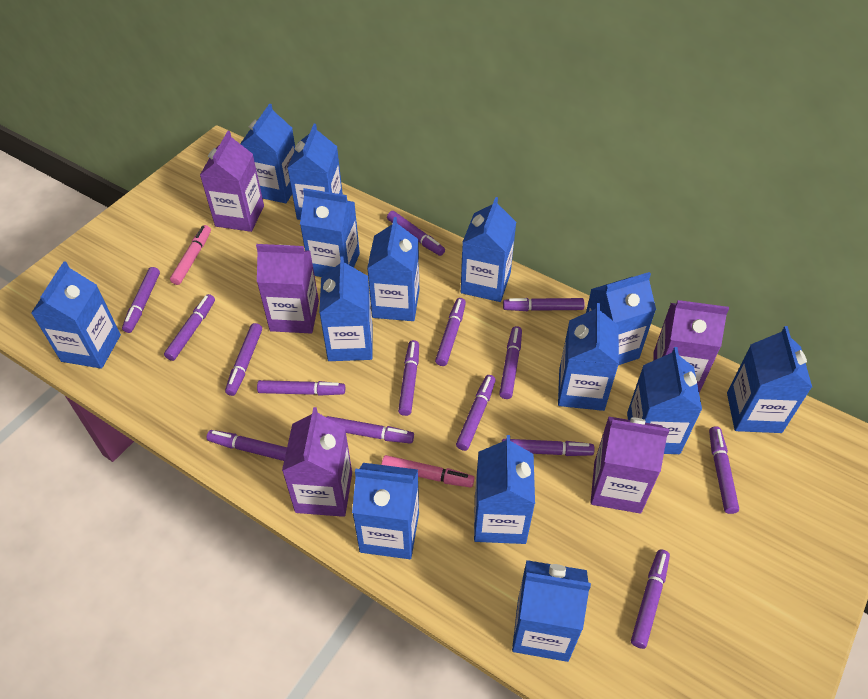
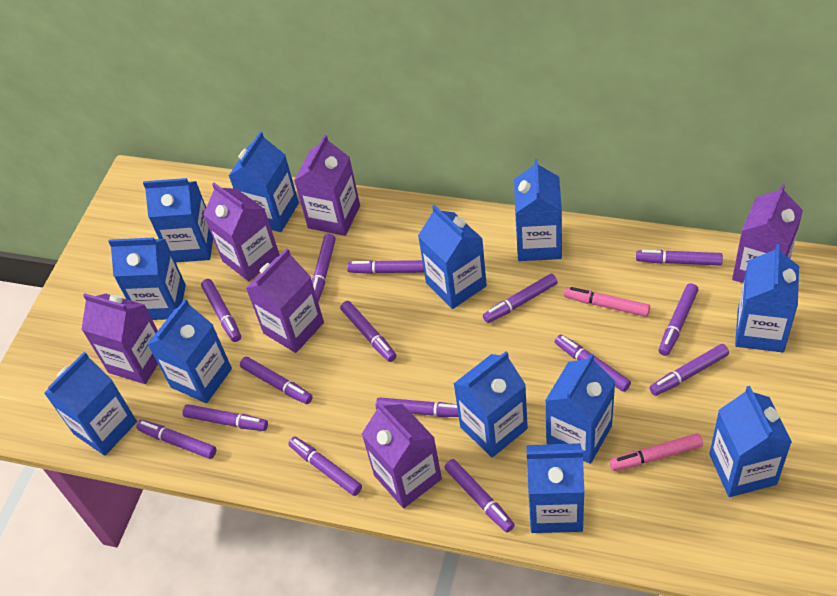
blue carton: [31,261,121,369] [240,104,295,203] [287,124,343,220] [300,188,360,277] [319,256,373,361] [352,463,419,559] [367,217,419,321] [461,197,516,302] [474,435,535,544] [512,560,591,662] [558,303,619,411] [586,272,656,365] [627,347,702,454] [727,326,812,433] = 14 -> [44,352,137,456] [108,237,186,320] [143,178,213,262] [147,299,232,403] [229,131,299,232] [418,205,487,309] [454,351,528,458] [514,159,562,261] [526,443,584,533] [545,354,615,464] [709,386,792,497] [735,244,799,352] = 12
purple carton: [200,131,264,232] [256,244,319,333] [282,407,352,517] [591,416,669,514] [653,300,729,393] = 5 -> [81,293,158,384] [203,183,280,281] [246,249,324,353] [294,134,360,236] [362,402,442,508] [732,184,803,283] = 6

